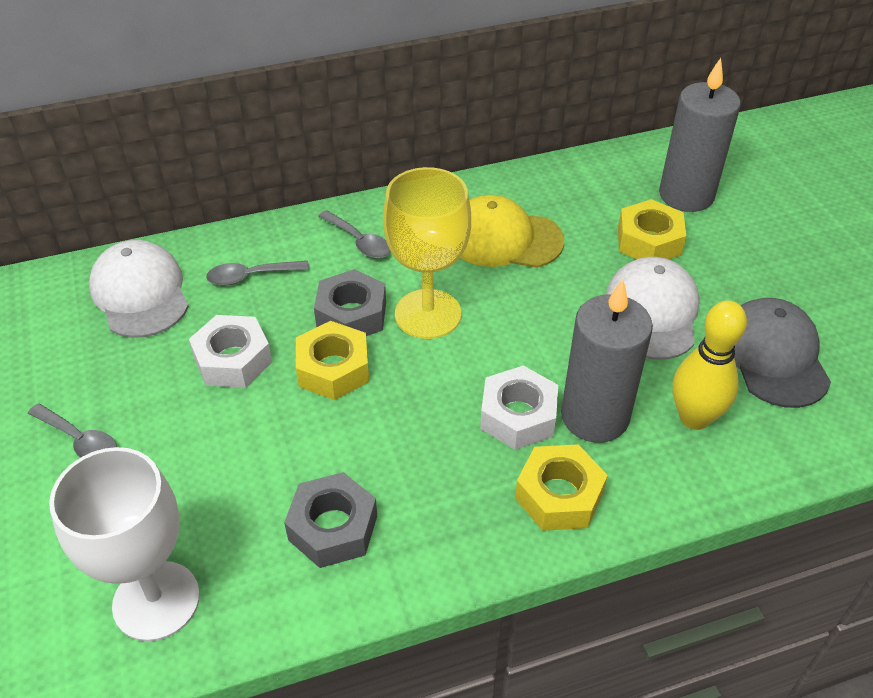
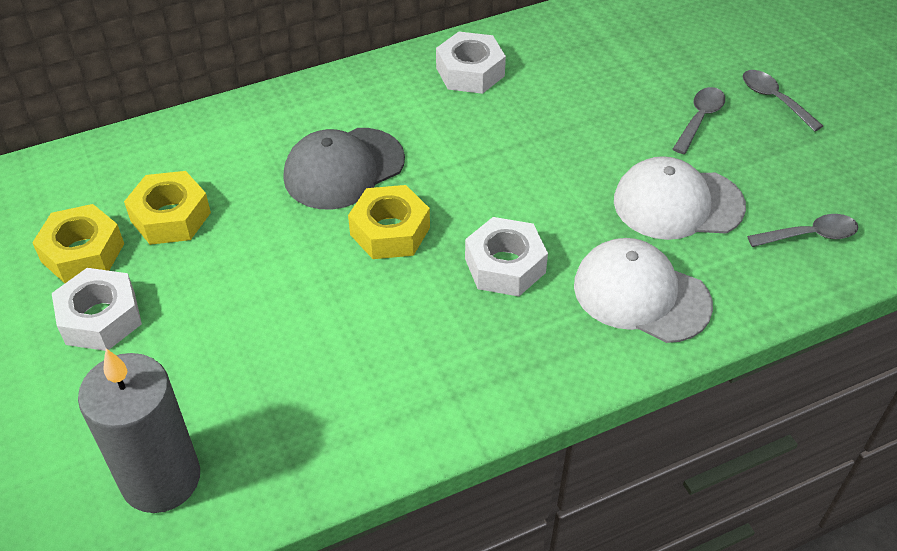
grey candle: [561,279,653,443] [659,58,741,212] = 2 -> [78,348,200,513] = 1
grey nut: [284,472,377,568] [314,269,386,336] = 2 -> none = 0
white goblet: [49,447,200,641] = 1 -> none = 0
white nut: [189,315,272,388] [480,365,558,450] = 2 -> [52,268,142,351] [436,32,506,94] [465,217,548,296] = 3
yellow bowling pin: [673,300,747,430] = 1 -> none = 0
yellow cap: [460,195,564,268] = 1 -> none = 0
yellow goblet: [383,167,471,339] = 1 -> none = 0

